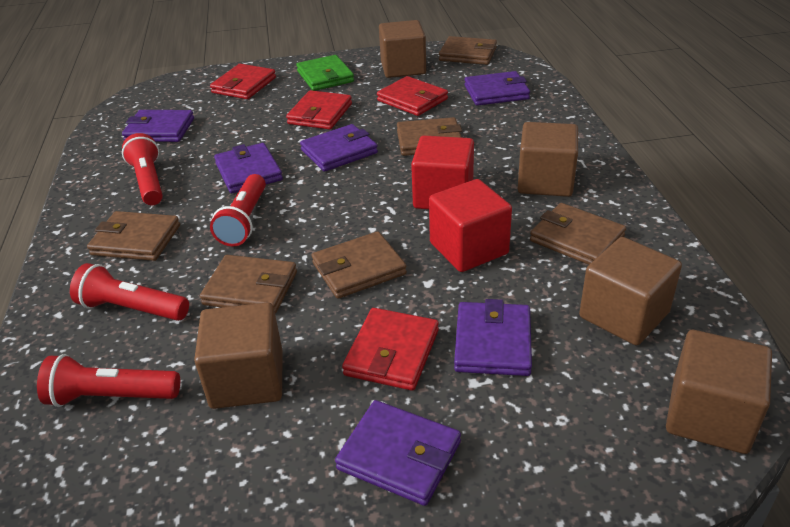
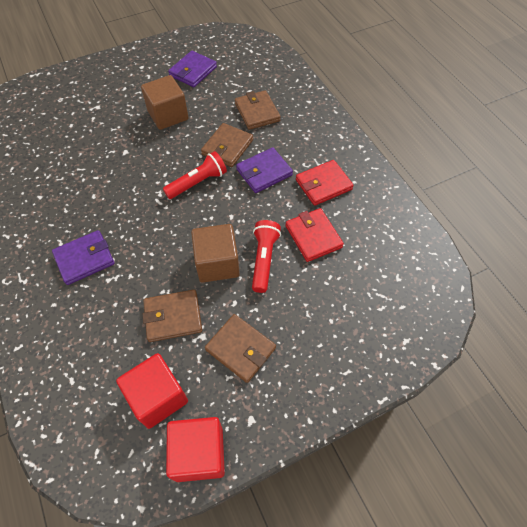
brown cube: [194,303,283,409] [379,20,426,78] [518,122,578,197] [579,237,682,346] [666,330,772,454] = 5 -> [141,75,189,130] [191,224,240,283] = 2
brown wallet: [87,211,180,261] [200,255,297,314] [312,231,407,299] [397,117,462,156] [439,36,497,65] [530,203,626,265] = 6 -> [143,289,202,342] [201,123,253,167] [205,314,276,383] [235,90,281,130] = 4
green wallet: [296,55,354,91] = 1 -> none = 0
purple wallet: [122,110,194,142] [214,143,283,193] [300,124,378,172] [335,400,461,506] [454,299,532,376] [464,71,530,106] = 6 -> [52,230,115,285] [168,51,217,87] [236,148,293,193] = 3
red flashlight: [37,354,180,407] [70,263,189,321] [122,133,163,205] [210,174,266,246] = 4 -> [163,151,227,199] [252,220,281,293] = 2
red wallet: [210,64,276,99] [286,90,352,130] [342,308,439,391] [377,76,448,116] = 4 -> [285,208,344,262] [296,160,354,206] = 2

